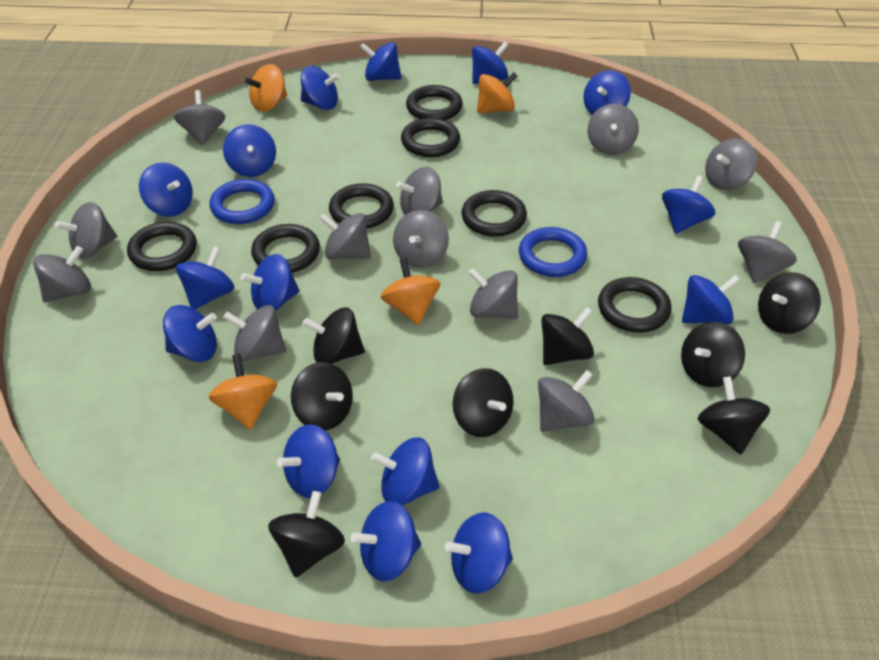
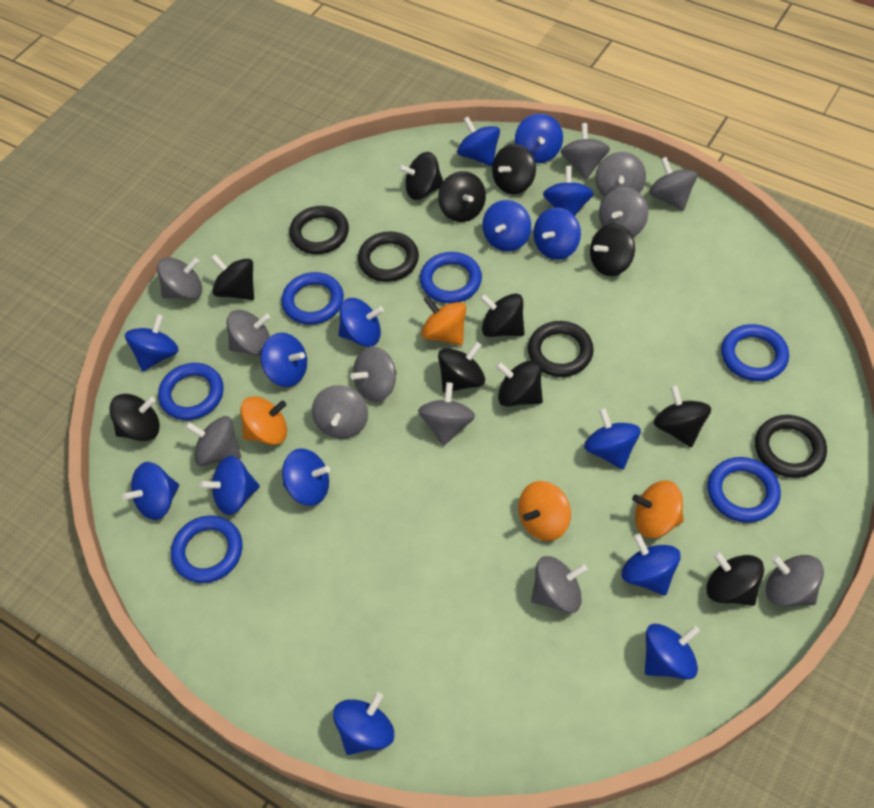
black ring: [127,222,197,271] [251,224,320,273] [329,183,394,229] [401,118,460,157] [406,85,463,120] [462,190,527,237] [598,277,672,333] = 7 -> [289,206,349,254] [358,231,419,282] [528,321,594,377] [755,415,827,478] = 4
black spinning top: [268,491,345,578] [291,362,353,430] [302,307,365,364] [453,368,514,437] [541,307,594,365] [681,322,745,387] [698,376,770,455] [758,272,821,334] = 8 -> [109,394,160,441] [211,254,254,300] [398,152,443,200] [438,171,486,222] [438,342,485,393] [480,294,525,337] [492,144,536,195] [496,360,543,407] [590,223,635,276] [654,385,711,447] [706,551,764,606] = 11
blue ring: [209,179,275,224] [519,227,587,277] = 2 -> [158,363,224,420] [171,515,242,583] [282,272,344,325] [420,252,482,303] [707,457,781,523] [721,324,789,381] = 6

